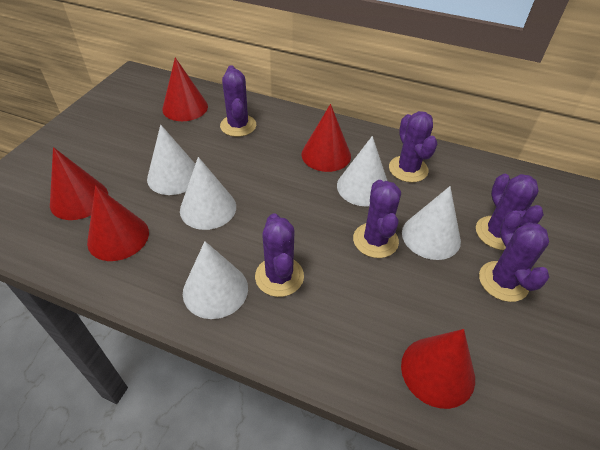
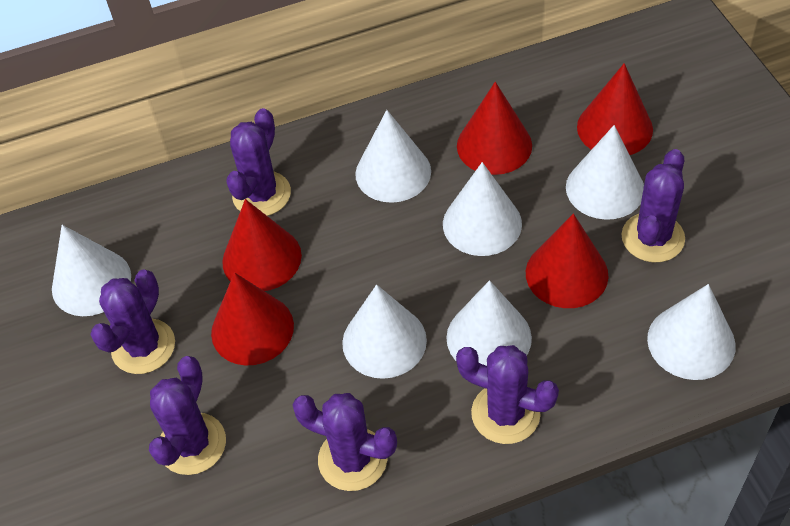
white cone: [147,125,195,195] [180,157,236,230] [183,241,248,319] [337,136,387,207] [402,186,461,260] = 5 -> [52,225,131,316] [342,285,427,379] [355,110,431,203] [443,162,522,256] [446,280,532,366] [566,125,644,220] [647,284,736,380] = 7

